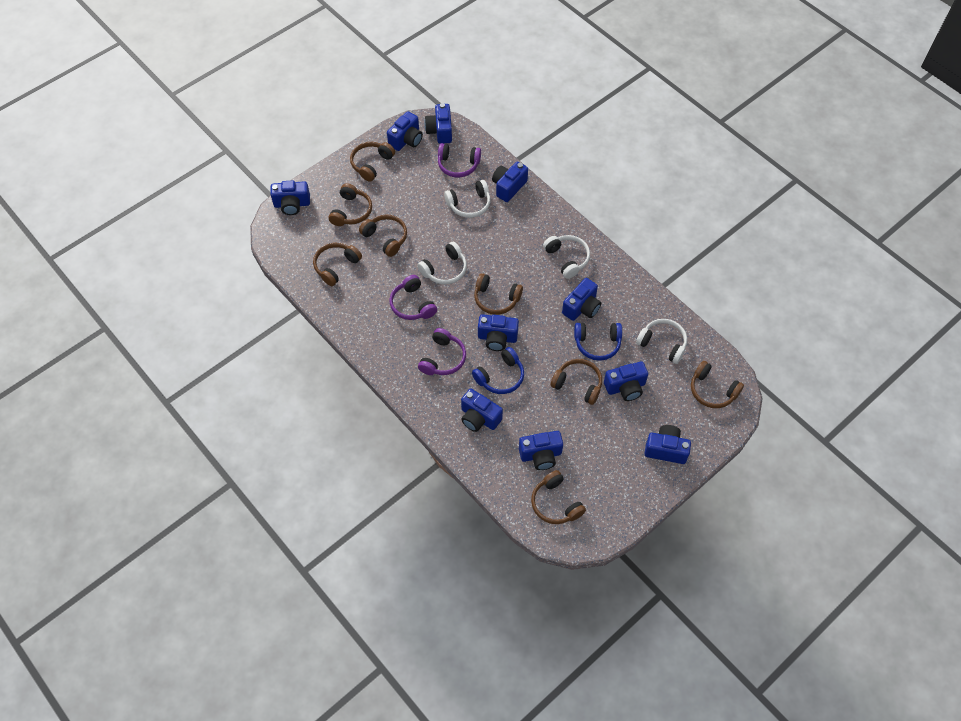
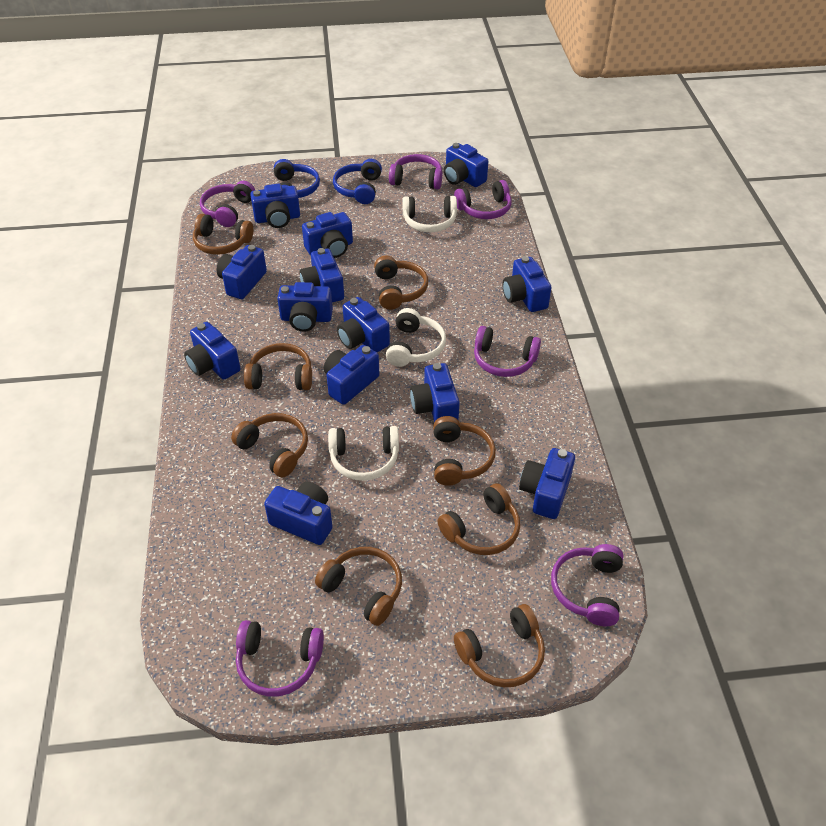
blue camera: [270,180,310,215] [387,111,423,151] [424,103,452,144] [461,389,503,432] [478,314,519,351] [492,162,528,202] [519,431,563,470] [562,278,601,321] [604,361,648,401] [644,425,691,464] = 10 -> [184,322,240,380] [217,245,267,299] [250,184,300,228] [264,482,333,545] [277,282,333,332] [299,248,344,302] [302,212,353,258] [324,345,379,405] [337,297,390,352] [410,363,460,422] [444,143,488,187] [502,256,552,312] [519,448,575,519] = 13
purple headphones: [389,275,437,320] [418,328,466,375] [438,143,481,178] = 3 -> [200,181,255,227] [236,620,324,697] [389,154,442,189] [454,180,511,219] [474,326,541,377] [551,544,624,626] = 6
white headphones: [418,242,467,284] [444,180,490,218] [543,235,590,279] [636,319,687,364] = 4 -> [328,426,399,481] [386,308,446,367] [403,196,457,232] = 3

